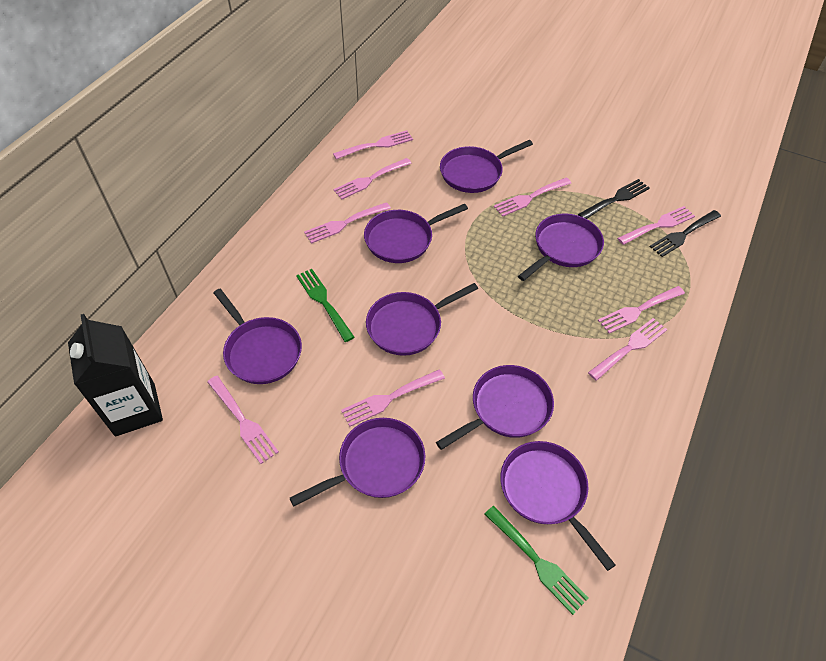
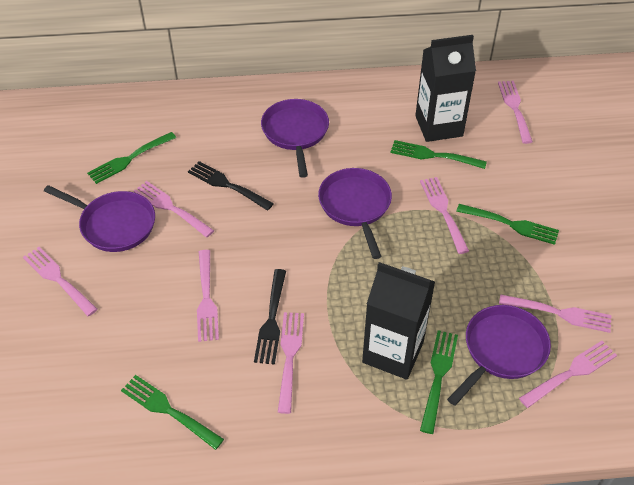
black carton: [68,314,163,436] = 1 -> [362,262,435,380] [415,35,476,142] = 2
green fork: [296,269,355,342] [484,506,589,615] = 2 -> [87,132,176,184] [121,375,224,450] [390,140,487,169] [420,330,458,434] [456,204,559,245] = 5
pink fork: [207,376,279,464] [304,202,391,244] [333,130,413,159] [333,158,412,199] [341,369,445,427] [494,177,571,217] [588,318,668,381] [598,286,685,334] [617,206,695,245] = 9 -> [23,247,98,316] [134,181,214,238] [197,250,219,342] [278,312,304,414] [420,177,469,254] [498,81,533,144] [499,294,612,333] [519,341,617,408] = 8
purple pan: [214,289,302,384] [290,418,425,507] [364,204,468,263] [366,283,478,356] [436,365,554,450] [440,140,533,193] [501,441,615,571] [518,214,604,281] = 8 -> [44,185,155,252] [261,99,329,178] [318,168,392,259] [447,305,551,406] = 4

